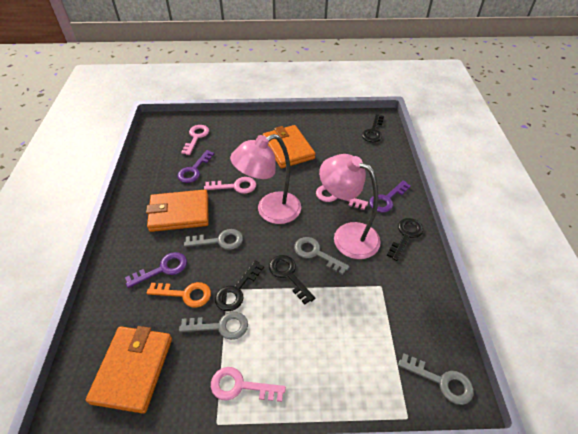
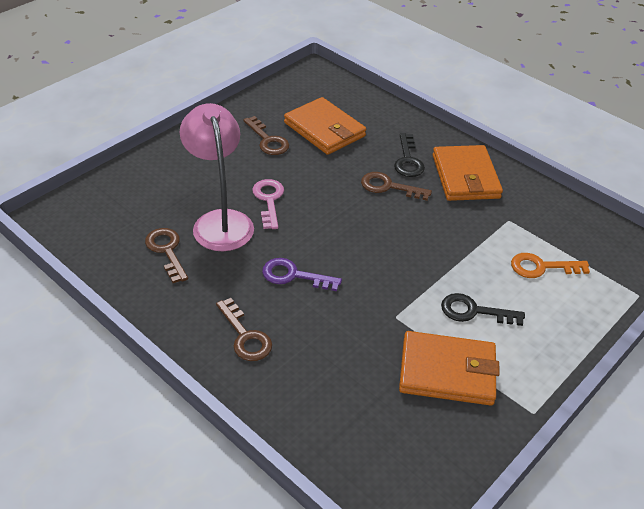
black key: [215,261,264,311] [269,255,315,304] [362,114,384,142] [387,218,423,261] = 4 -> [394,133,425,177] [441,293,525,326] = 2
brown key: none = 0 -> [145,228,188,283] [216,298,272,361] [243,116,289,155] [361,172,432,201] = 4
grey key: [179,312,248,340] [184,229,243,250] [294,237,350,275] [398,353,474,405] = 4 -> none = 0
pink key: [181,125,209,155] [204,177,256,194] [211,367,286,402] [316,185,368,210] = 4 -> [252,179,284,229] = 1
pink lamp: [230,134,301,224] [319,154,381,259] = 2 -> [180,103,254,251] = 1
purple key: [125,252,187,288] [177,150,214,183] [369,180,411,213] = 3 -> [262,258,342,291] = 1

